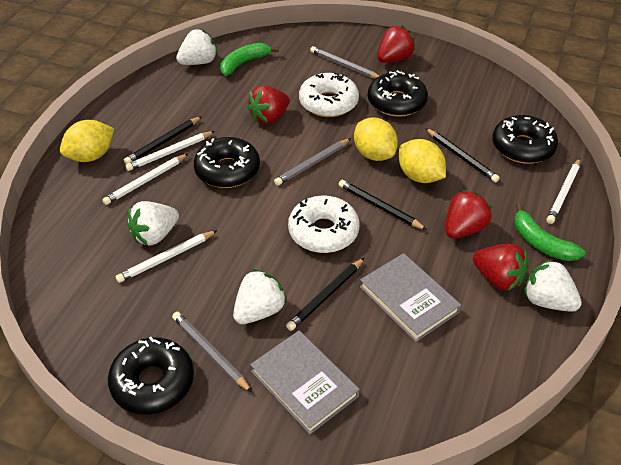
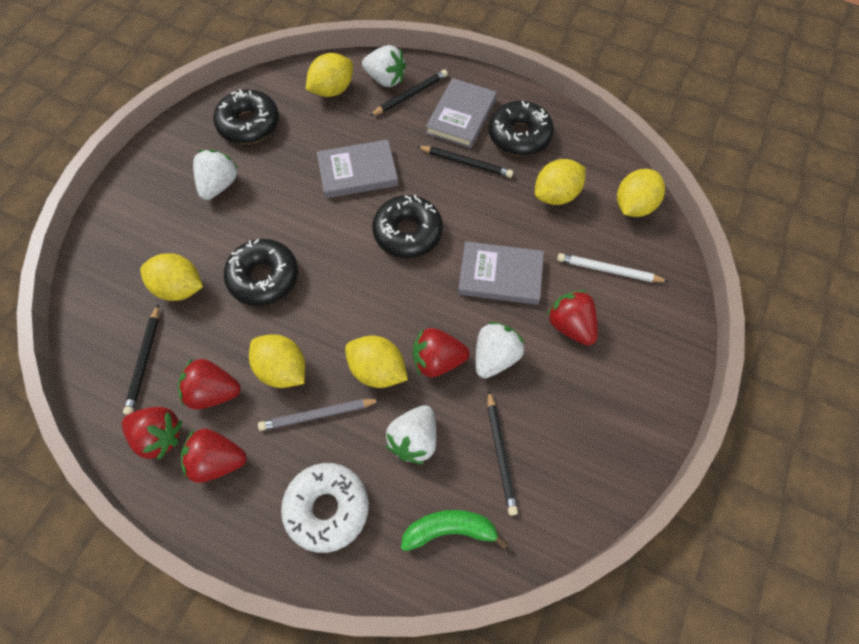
green banana: [221,43,279,76] [514,203,585,261] = 2 -> [401,510,508,551] = 1
grey book: [250,331,360,434] [360,253,461,342] = 2 -> [317,140,398,198] [426,78,497,148] [458,241,544,305] = 3
grey pencil: [172,312,252,392] [274,138,351,186] [310,46,379,79] = 3 -> [258,399,381,431] = 1
red strawberry: [247,86,290,124] [378,26,415,63] [446,190,492,239] [473,243,528,291] = 4 -> [122,407,182,460] [178,359,241,410] [181,429,247,483] [413,328,470,377] [547,290,598,345] = 5
white donut: [288,195,359,253] [299,73,359,117] = 2 -> [281,463,369,553] = 1
white pencil: [102,154,188,205] [116,230,217,283] [125,131,215,171] [547,158,580,224] = 4 -> [557,253,669,282] = 1
yellow lemon: [60,120,114,162] [354,117,398,161] [399,139,446,183] = 3 -> [140,253,203,301] [249,334,305,388] [306,53,353,97] [345,336,408,388] [535,159,586,205] [617,169,665,217] = 6

